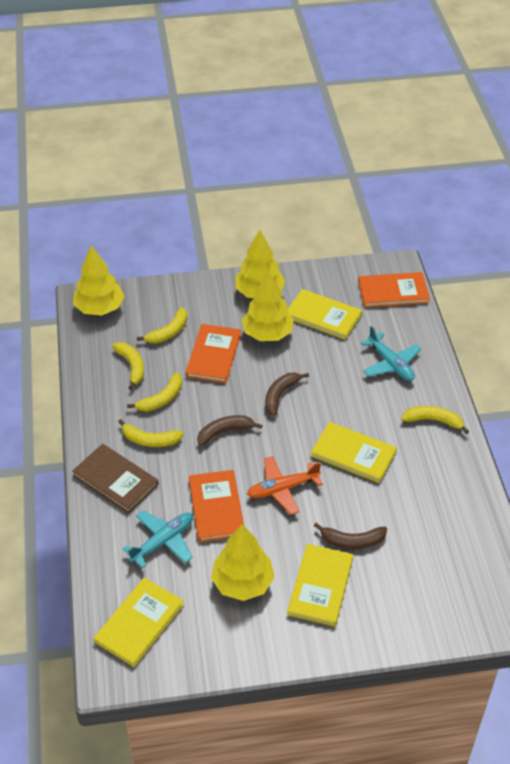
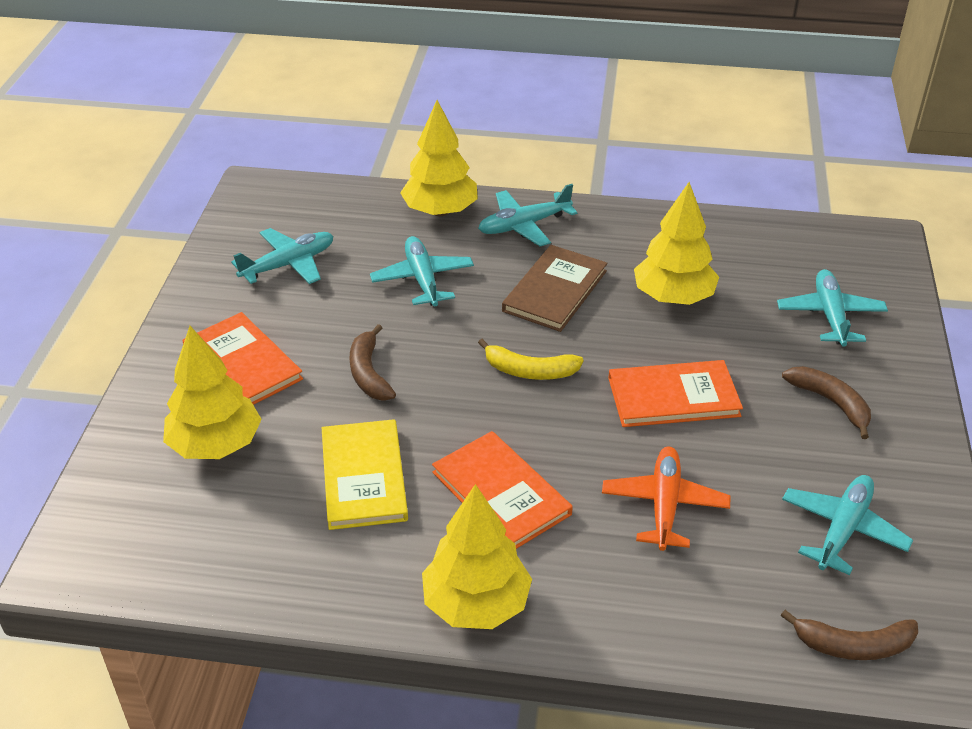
turquoise plane: [123,511,193,568] [361,326,421,381] = 2 -> [231,228,333,284] [370,236,474,306] [478,184,578,246] [777,269,888,347] [782,475,913,575] = 5
yellow banana: [112,342,144,390] [118,419,184,447] [127,372,182,412] [137,307,187,343] [401,406,469,434] = 5 -> [478,339,584,380] = 1
yellow book: [93,578,184,667] [287,544,353,627] [288,289,362,340] [311,422,397,483] = 4 -> [322,419,408,530] = 1

